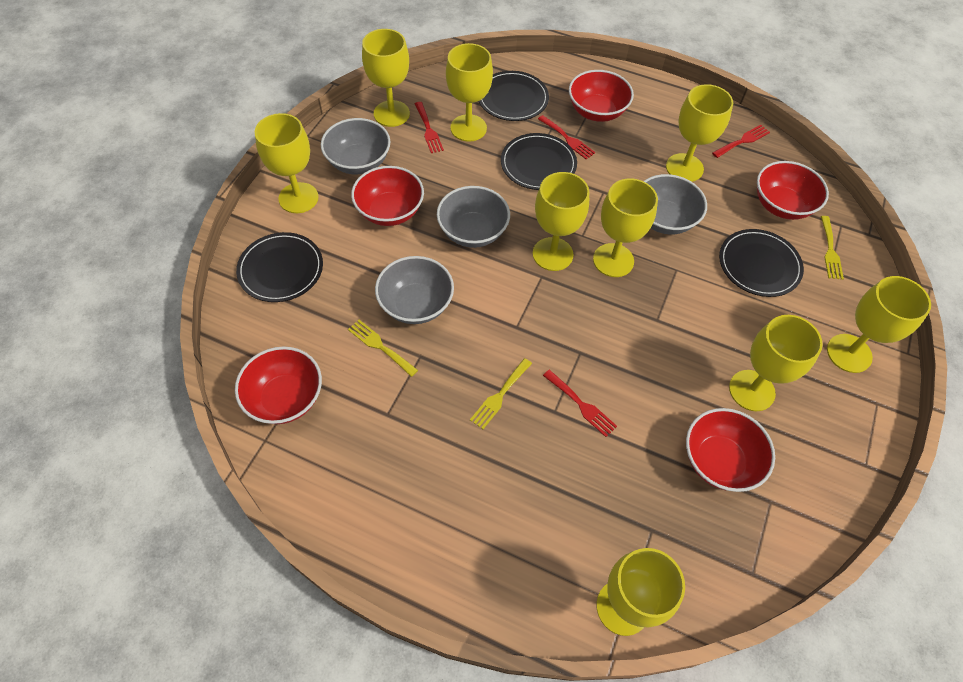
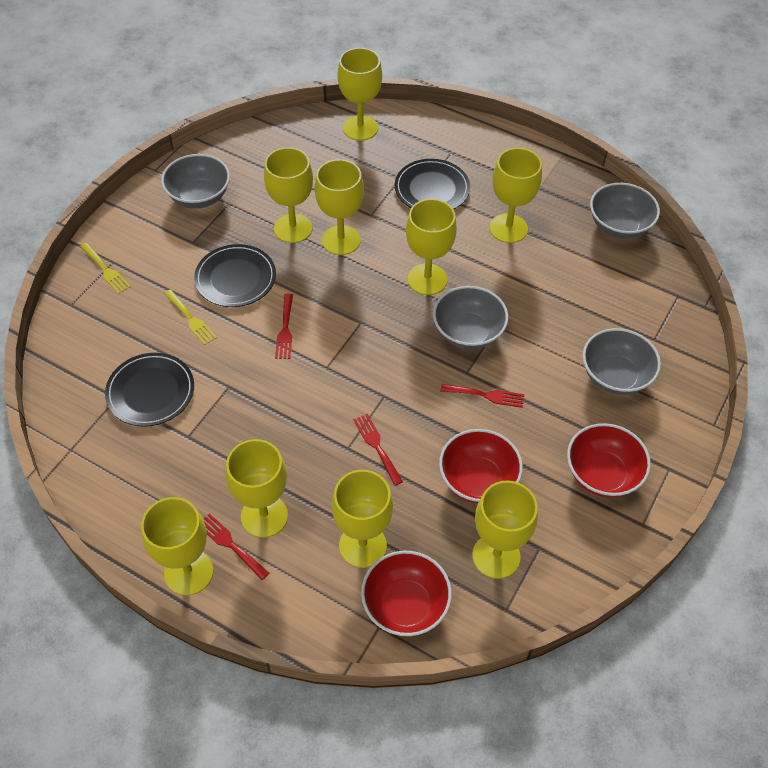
black plate: [236,232,323,302] [479,71,549,121] [501,133,577,190] [719,229,804,297] = 4 -> [105,353,194,427] [194,244,276,307] [395,159,470,209] = 3
red bowl: [235,347,322,424] [351,166,424,226] [569,70,634,122] [686,408,775,492] [757,161,829,220] = 5 -> [361,551,452,636] [439,429,523,503] [567,423,651,498] = 3
yellow fork: [348,320,418,377] [470,358,532,429] [821,216,844,280] = 3 -> [80,243,131,294] [164,289,217,345] = 2

